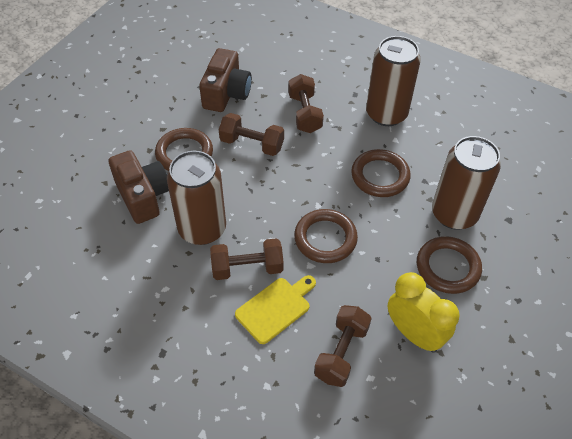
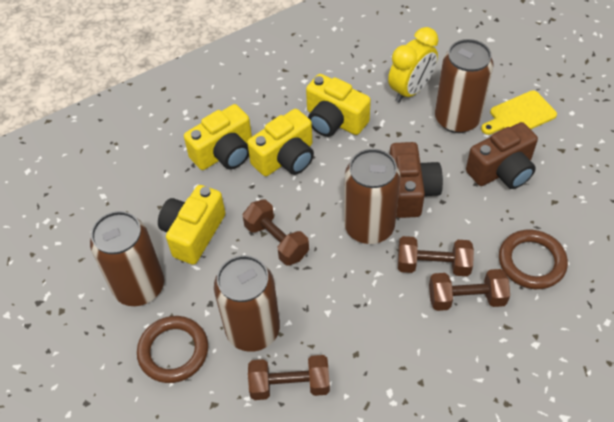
brown can: [167,151,226,245] [366,36,421,126] [432,136,501,230] = 3 -> [90,211,164,306] [214,255,280,352] [344,149,401,244] [435,39,494,133] = 4
brown ring: [155,128,213,171] [294,209,358,263] [351,149,411,197] [417,236,482,294] = 4 -> [137,316,208,383] [499,230,568,289] = 2
yellow camera: none = 0 -> [158,185,225,265] [184,104,252,170] [247,109,314,176] [306,74,371,137] = 4

